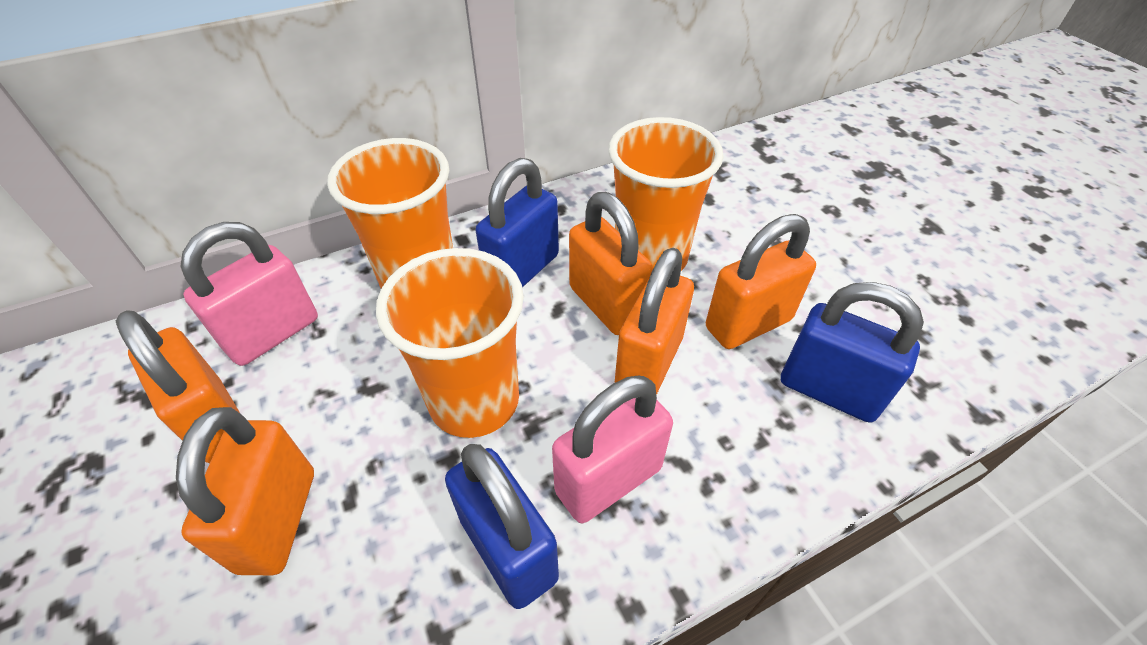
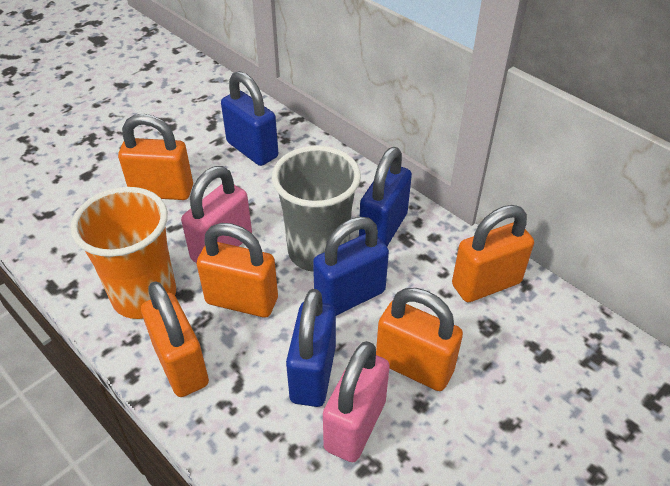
blue padlock: [445,444,559,609] [476,158,559,288] [781,282,924,423] = 3 -> [221,71,278,166] [286,289,336,407] [313,217,389,316] [359,147,412,246] = 4
grey cup: none = 0 -> [272,146,361,272] = 1
orange cup: [327,138,453,288] [376,248,524,438] [608,117,724,271] = 3 -> [70,187,176,319] = 1

